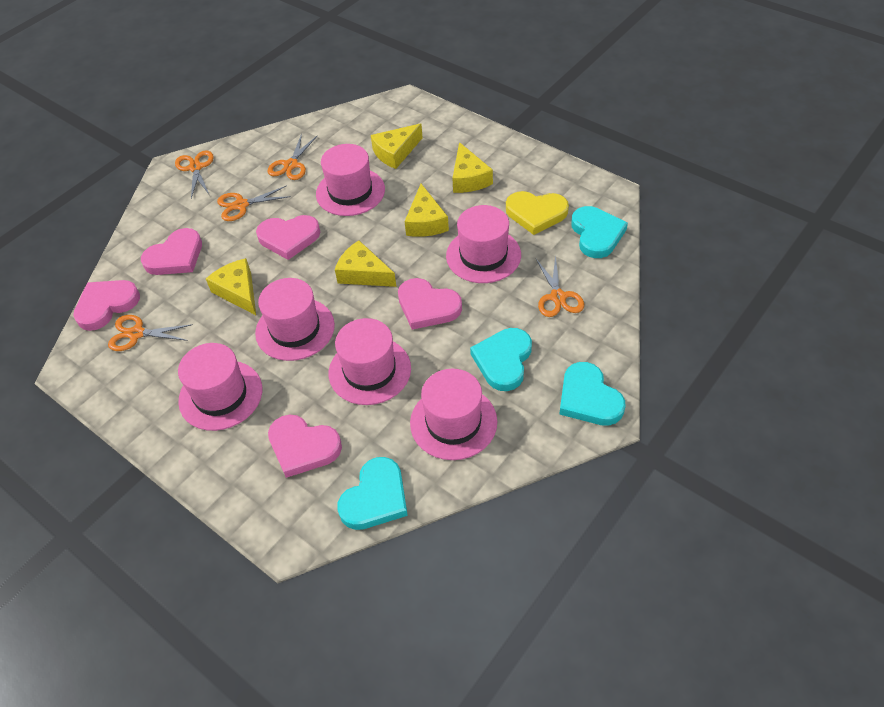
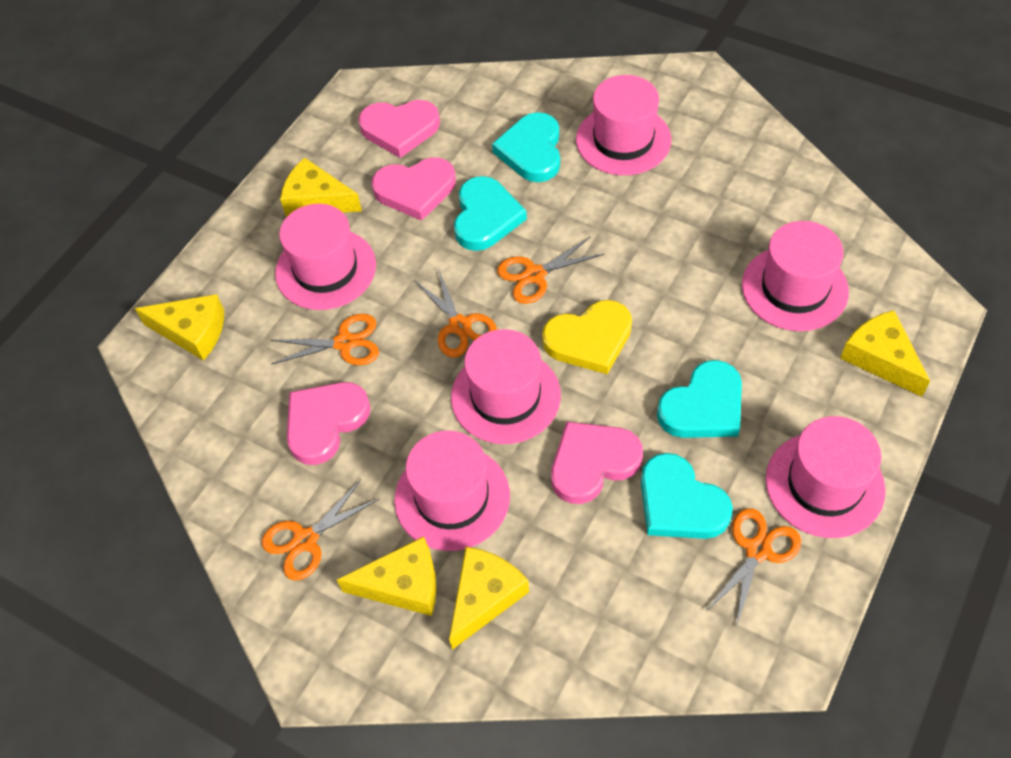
pink heart: [73,280,140,331] [141,228,202,275] [256,215,320,260] [268,414,342,478] [398,278,462,330] = 5 -> [287,382,371,465] [358,100,440,158] [372,157,456,221] [551,422,643,504] = 4

